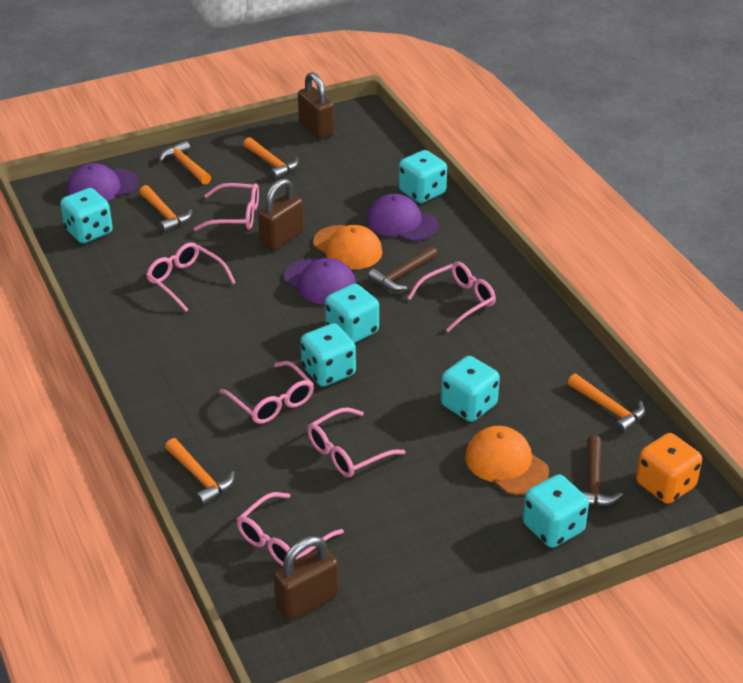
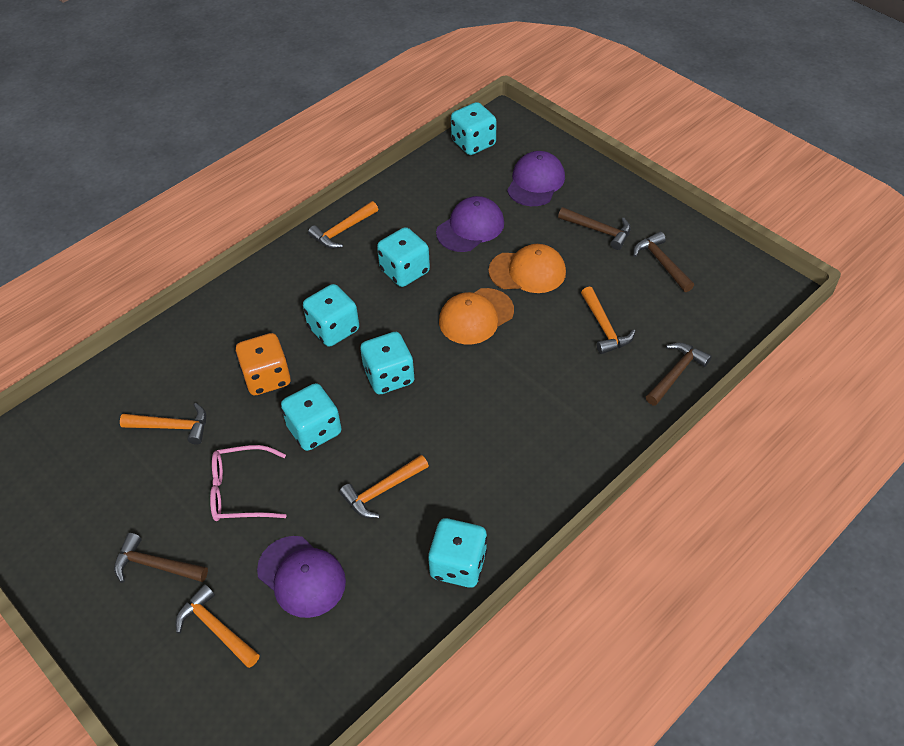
brown hammer: [368,246,437,291] [581,435,623,506] = 2 -> [114,533,208,583] [558,207,631,250] [633,232,694,292] [646,343,712,406] = 4
brown padlock: [258,178,304,251] [273,536,339,621] [298,72,334,139] = 3 -> none = 0
pink glasses: [146,242,236,312] [194,183,259,231] [219,361,314,424] [237,492,344,566] [307,407,405,477] [408,261,496,332] = 6 -> [210,445,287,521] = 1

